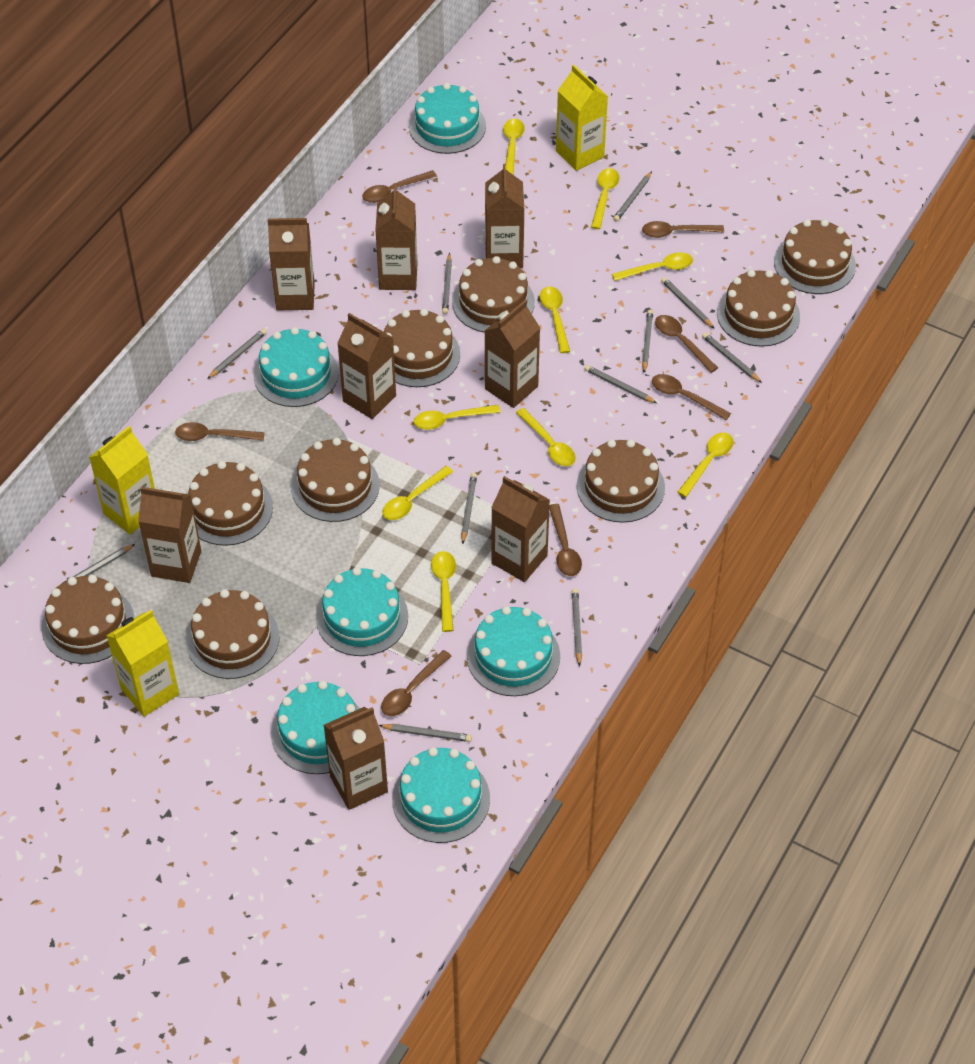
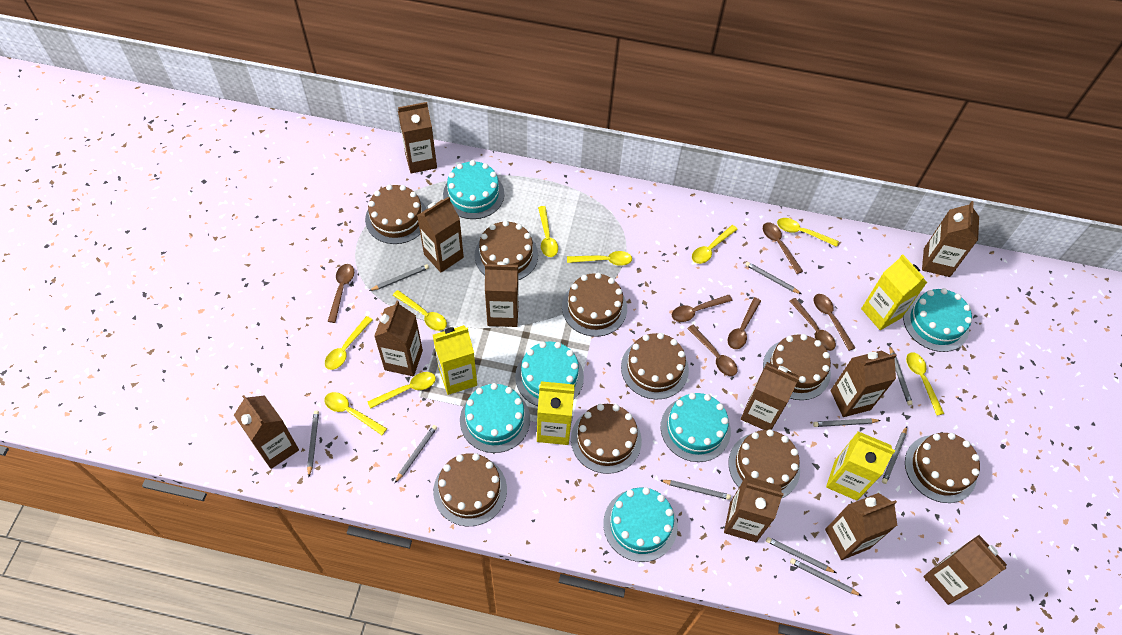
brown carton: [138,487,201,583] [268,218,315,310] [324,707,388,810] [337,313,396,419] [375,185,417,290] [485,164,524,268] [485,300,540,408] [491,476,550,582] = 8 -> [234,395,299,469] [374,301,423,376] [398,102,437,173] [417,196,464,272] [485,262,519,327] [724,476,784,542] [741,362,799,430] [825,493,897,560] [830,351,897,417] [922,201,979,277] [923,535,1007,605] = 11
grey pencil: [57,544,135,587] [207,328,267,379] [378,724,472,742] [442,253,452,314] [461,473,477,544] [572,589,582,667] [585,365,657,403] [613,171,652,222] [642,310,653,373] [661,277,715,329] [702,333,762,383] = 11 -> [307,410,319,477] [369,264,429,291] [395,425,437,483] [660,480,731,500] [745,262,801,294] [766,537,836,573] [790,558,862,596] [813,418,881,427] [882,426,907,484] [889,345,913,405] = 10
yellow carton: [89,426,155,535] [106,610,179,717] [556,65,608,171] = 3 -> [433,325,477,395] [537,381,575,445] [826,431,895,501] [861,254,928,330] = 4

